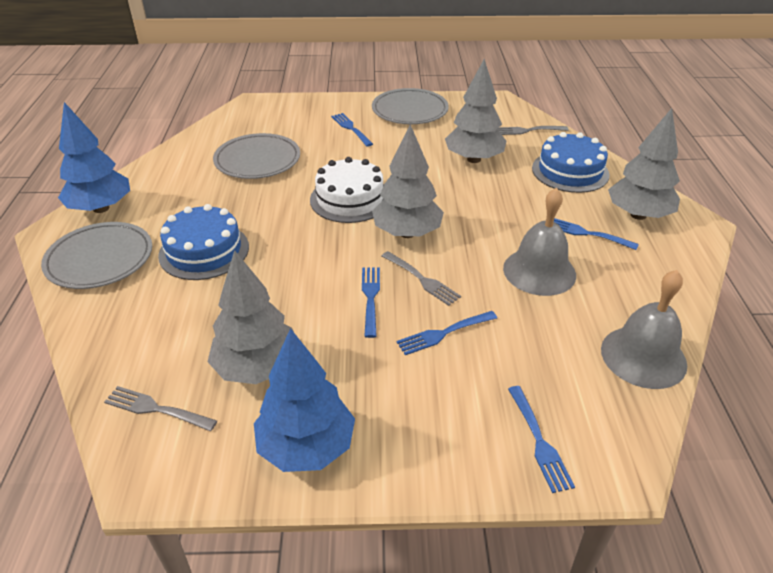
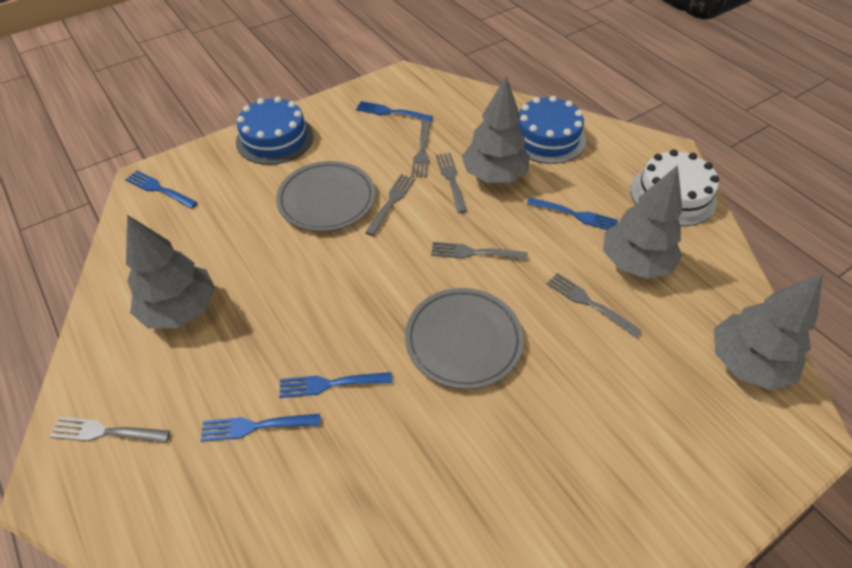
blue tree: [58,102,130,213] [254,328,355,472] = 2 -> none = 0
grey bell: [503,188,576,296] [601,270,687,389] = 2 -> none = 0
grey fork: [104,386,217,431] [382,251,461,306] [498,126,569,135] = 3 -> [49,417,170,443] [365,174,415,236] [411,121,431,178] [431,242,528,260] [436,153,467,213] [547,273,642,338] = 6
grey plate: [41,222,152,289] [213,133,300,179] [372,88,449,124] = 3 -> [276,161,375,231] [405,288,524,389] = 2

